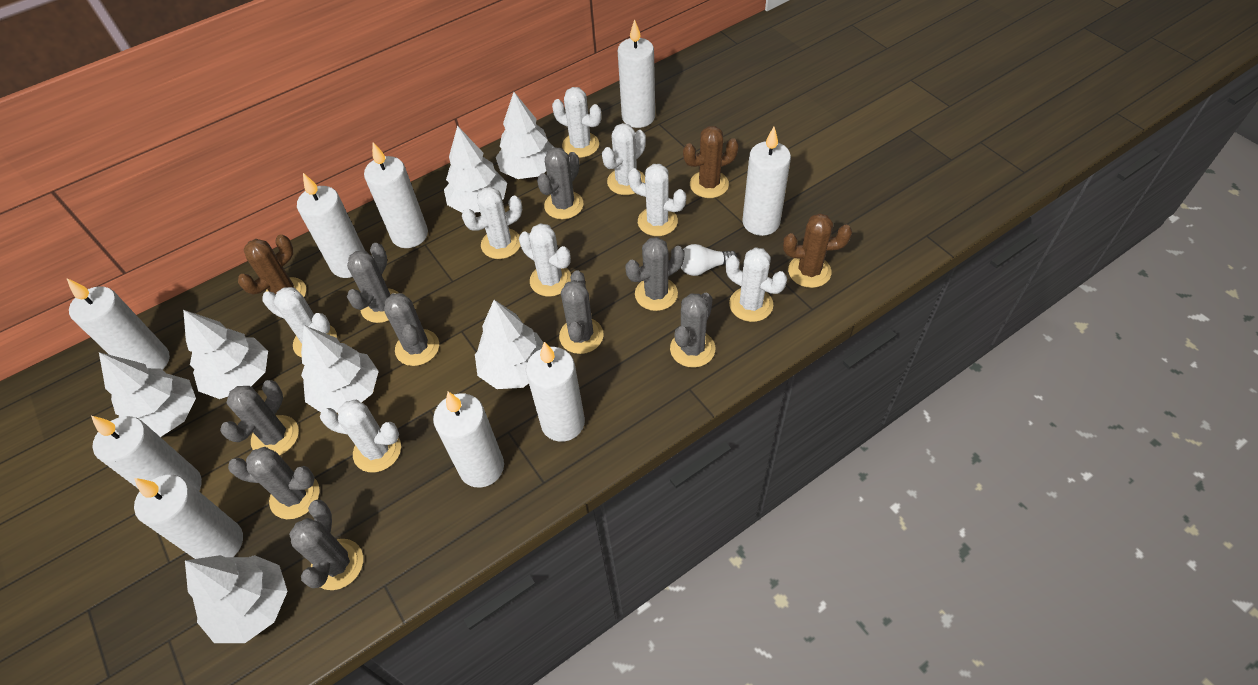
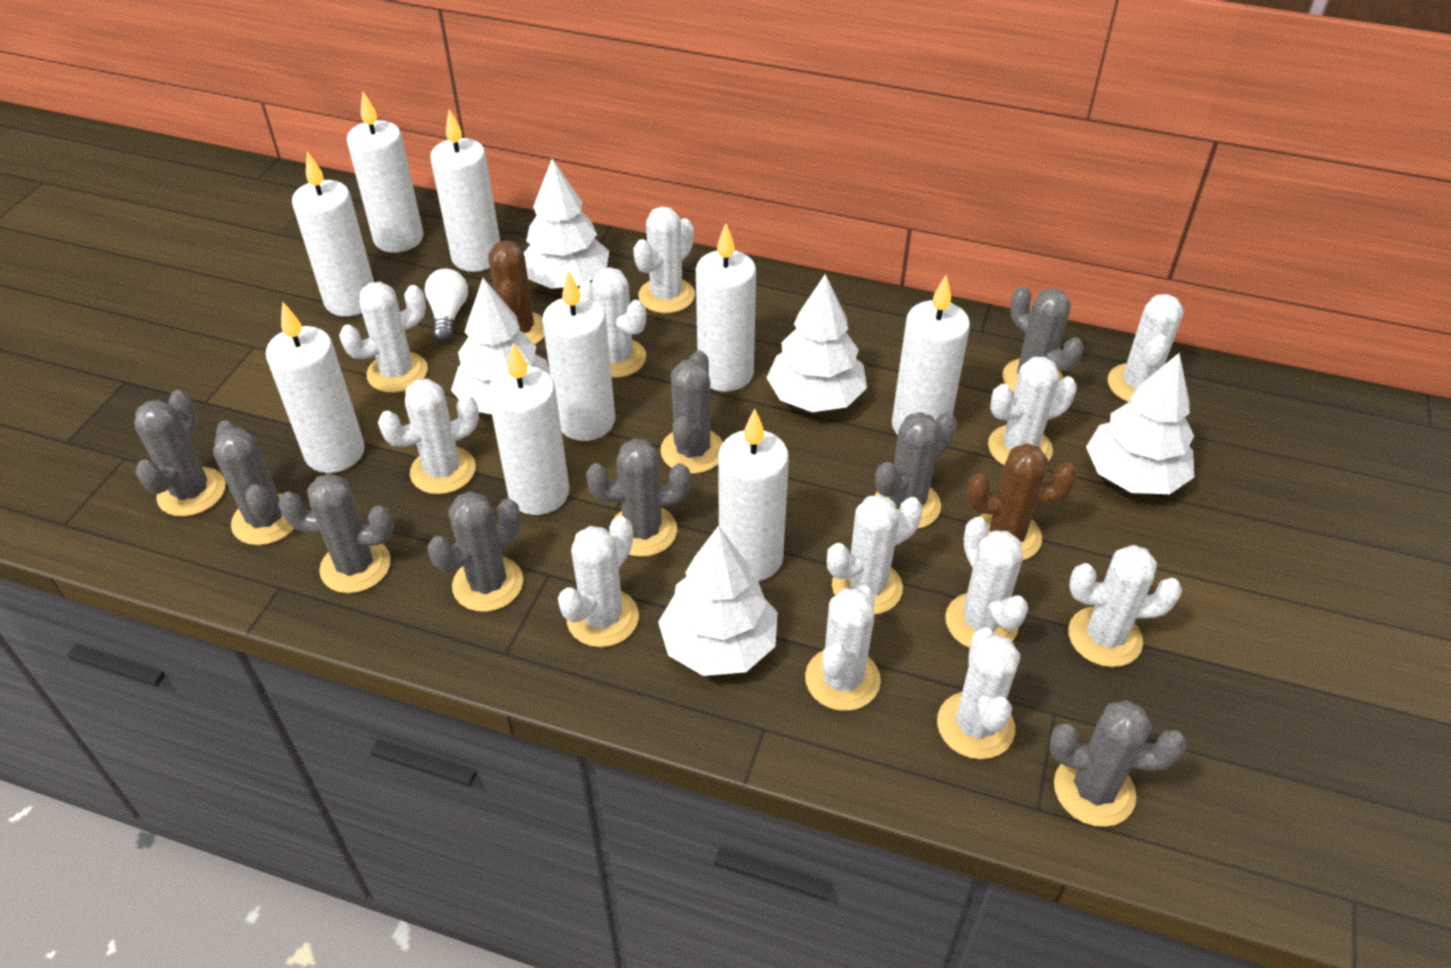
brown cactus: [238,235,306,297] [683,126,739,198] [783,213,852,288] = 3 -> [488,240,544,344] [967,443,1078,560] = 2
white cactus: [262,287,337,358] [320,400,401,472] [462,187,522,259] [519,223,571,297] [552,87,602,158] [602,123,646,195] [628,164,686,236] [726,247,787,322] = 8 -> [339,282,428,393] [378,379,479,494] [558,516,639,647] [579,267,646,378] [633,206,695,313] [805,585,881,711] [827,495,923,615] [937,627,1020,759] [945,517,1028,648] [988,357,1077,466] [1068,545,1182,667] [1108,294,1184,402] = 12
white tree: [99,352,196,437] [183,310,268,399] [185,555,288,643] [301,325,379,413] [444,126,507,213] [475,300,543,389] [496,92,554,179] = 7 -> [451,278,550,414] [524,159,609,289] [658,526,778,676] [767,274,867,412] [1086,353,1194,494] = 5

